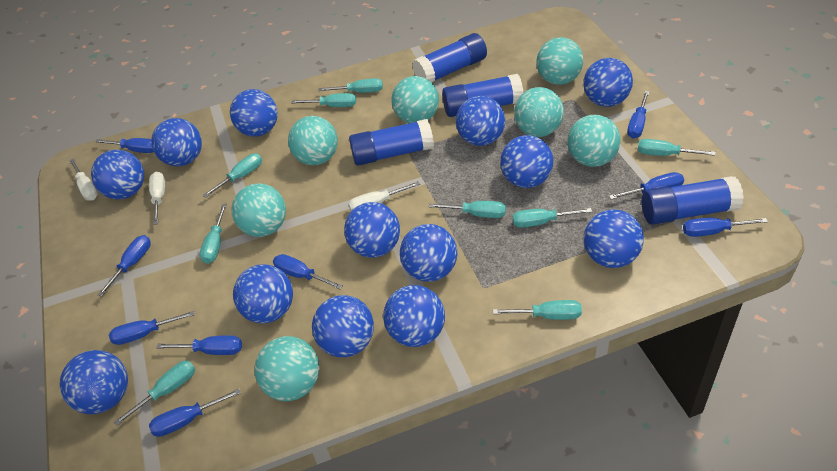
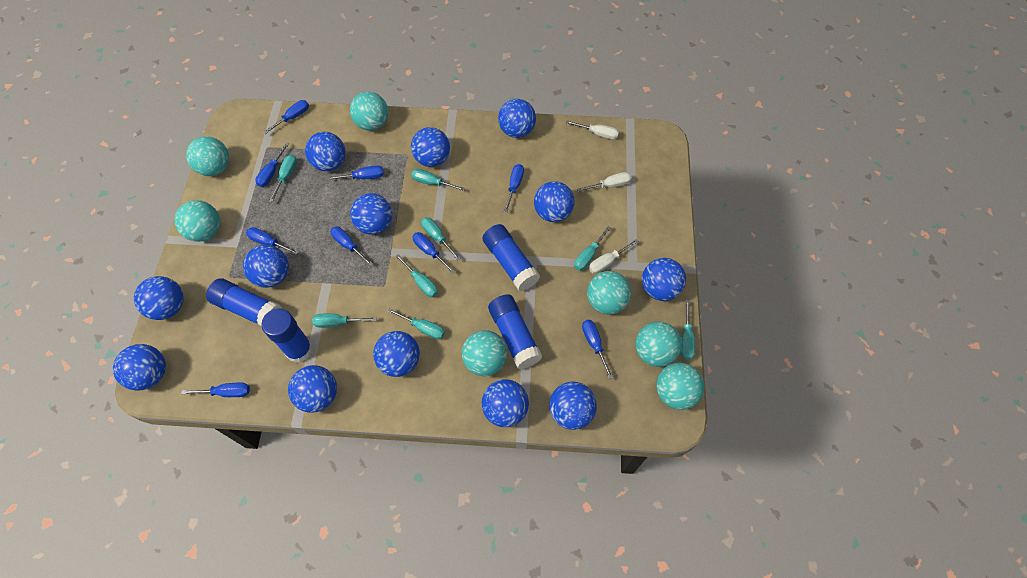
turquoise screwdriver: [114,361,195,426] [200,204,227,264] [202,153,262,198] [291,93,356,107] [318,78,383,93] [429,201,506,218] [493,300,582,320] [512,208,592,228] [638,139,716,156] = 9 -> [269,155,297,202] [312,314,376,328] [387,308,445,340] [395,254,438,297] [411,169,465,191] [421,217,461,261] [574,226,611,271] [681,300,695,360] = 8

